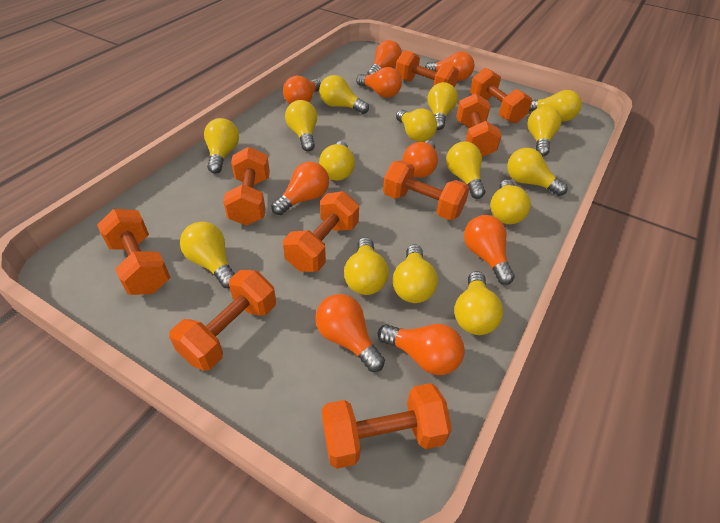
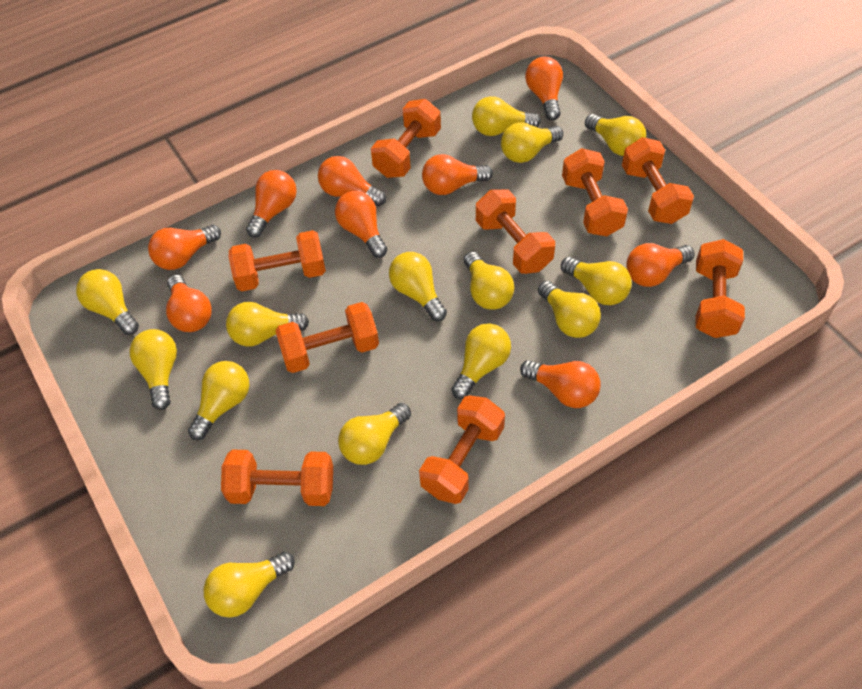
yellow light bulb: [180,222,235,288] [204,118,239,174] [285,100,317,151] [319,75,369,114] [319,141,355,181] [344,237,389,295] [393,244,438,303] [396,109,437,142] [427,82,458,130] [446,142,485,199] [454,271,503,335] [490,180,531,224] [507,148,568,196] [527,106,561,156] [529,90,582,122] = 15 -> [76,269,139,335] [129,329,177,410] [188,361,250,440] [204,552,295,618] [226,302,309,346] [338,403,411,465] [389,252,447,321] [451,323,511,399] [464,251,514,310] [472,96,541,136] [501,122,563,163] [538,281,601,338] [561,257,632,305] [585,114,646,156] = 14

